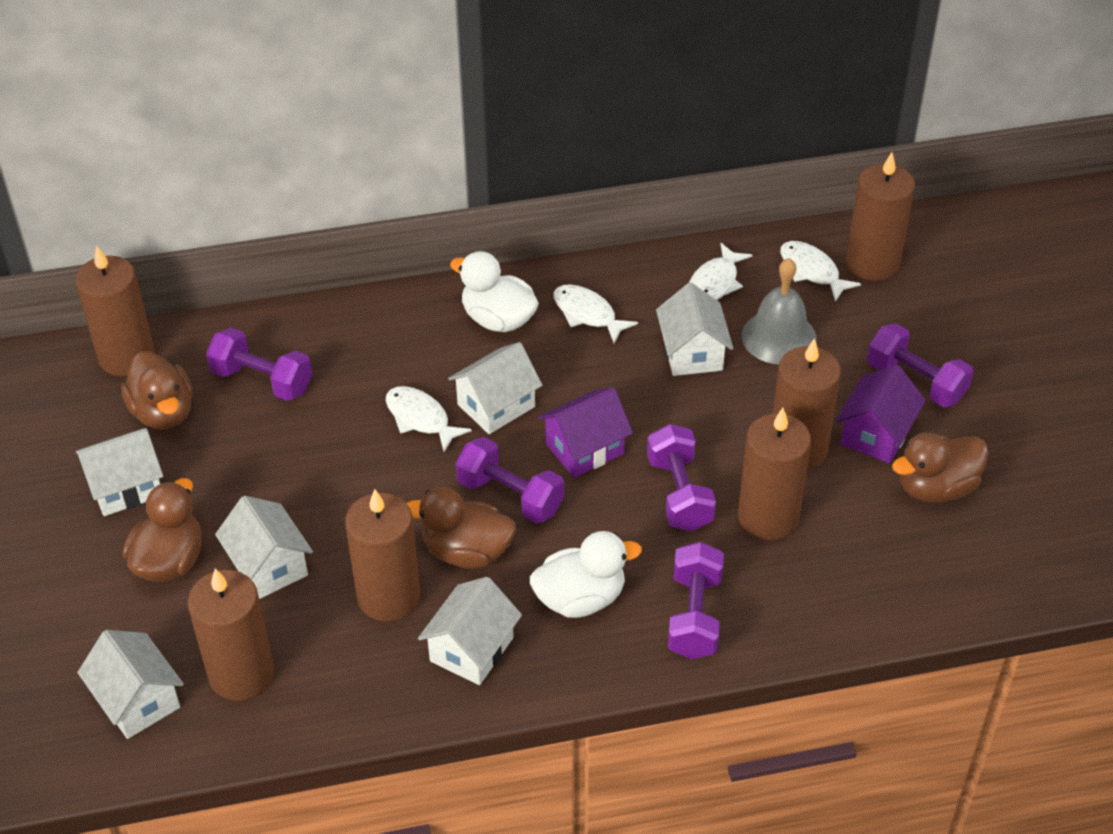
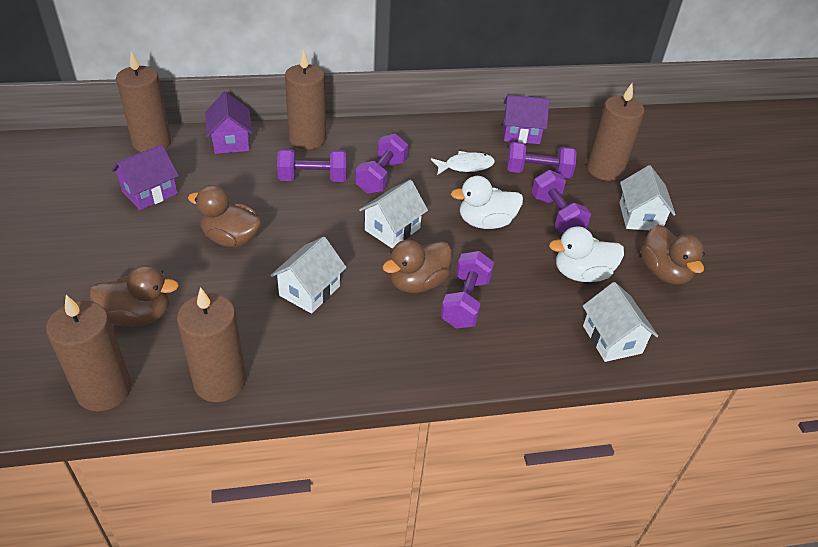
brown candle: [75,246,155,376] [188,568,274,701] [345,489,420,621] [738,408,811,540] [772,338,841,470] [846,152,915,281] = 6 -> [46,295,132,411] [116,51,172,152] [177,287,246,402] [285,49,326,150] [587,83,644,181] = 5
grey bell: [742,258,817,364] = 1 -> none = 0
purple house: [538,387,633,478] [836,365,926,463] = 2 -> [111,145,179,210] [205,92,252,154] [503,95,550,144] = 3
white fish: [386,386,472,452] [553,284,638,343] [689,243,753,300] [780,241,861,302] = 4 -> [431,151,495,175] = 1
white house: [76,428,163,516] [77,630,184,739] [215,496,313,599] [418,577,522,685] [448,342,542,434] [656,283,733,376] = 6 -> [270,236,347,314] [359,180,428,248] [583,282,658,362] [619,165,676,230] = 4

